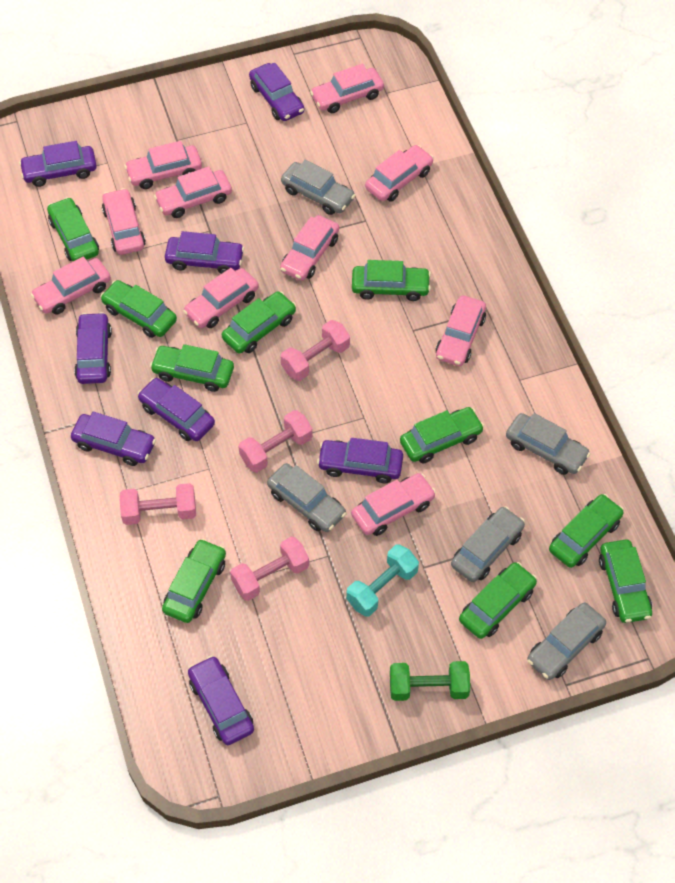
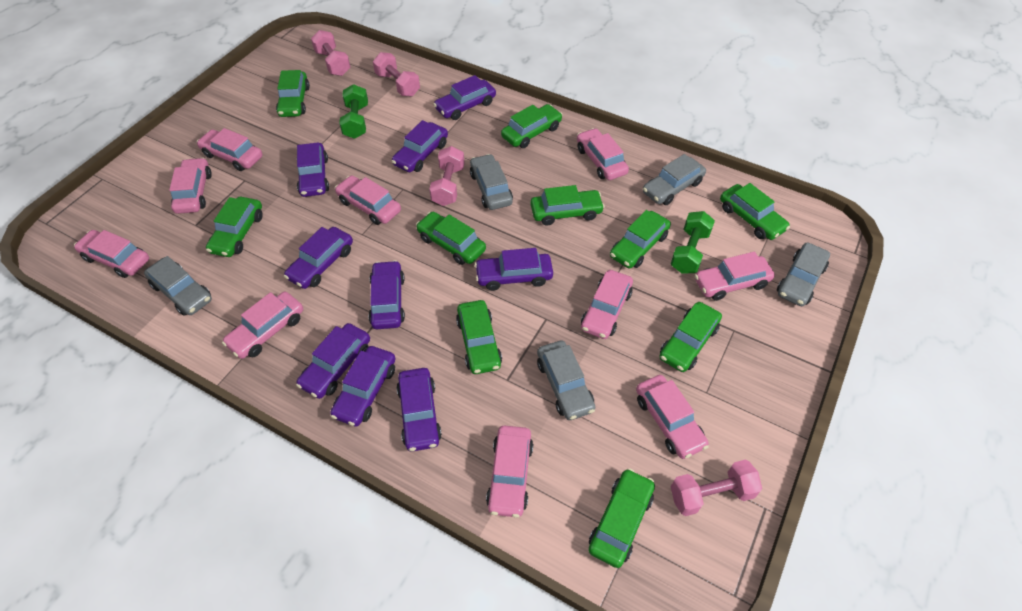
green dumbbell: [390,661,470,701] = 1 -> [339,84,368,139] [671,211,715,274] = 2
purple car: [19,141,97,187] [71,412,156,466] [74,312,112,384] [137,378,215,441] [165,231,244,274] [188,656,254,745] [249,63,304,121] [317,438,403,483] = 8 -> [284,227,353,289] [296,323,370,399] [297,143,329,197] [330,346,396,427] [368,260,405,329] [392,120,448,172] [396,368,442,452] [433,75,496,120] [475,248,553,291] = 9
turquoise dumbbell: [346,545,419,616] = 1 -> none = 0

